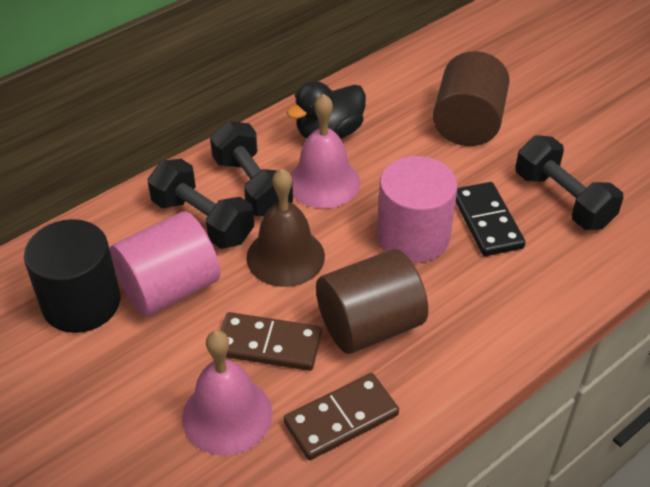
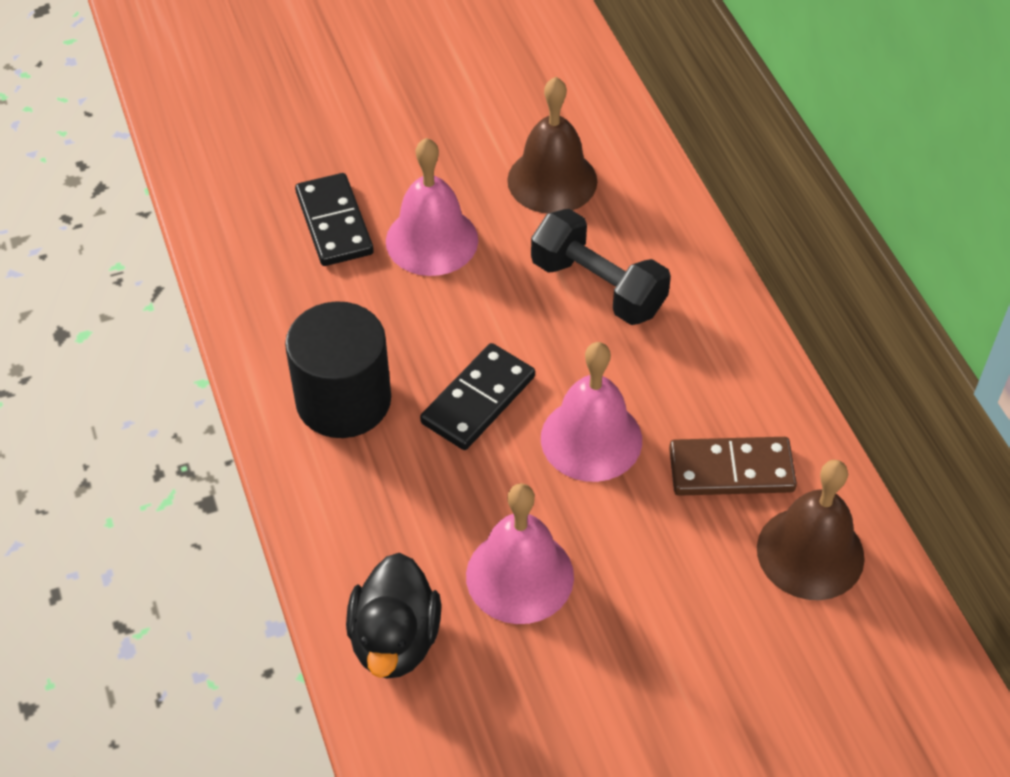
black domino: [456,182,526,256] = 1 -> [295,173,374,266] [420,343,535,450] = 2
black dumbbell: [147,159,254,249] [210,121,293,216] [515,135,624,230] = 3 -> [531,209,671,325] = 1
brown bell: [246,168,325,287] = 1 -> [507,77,597,214] [757,460,865,600] = 2
brown cylinder: [316,249,428,354] [433,51,510,146] = 2 -> none = 0
brown domino: [221,312,322,371] [284,373,399,460] = 2 -> [669,437,797,496] = 1
pink bell: [182,330,273,455] [290,94,360,208] = 2 -> [386,138,478,276] [466,483,574,624] [541,342,642,482] = 3
pink cylinder: [110,212,220,317] [377,156,457,263] = 2 -> none = 0

